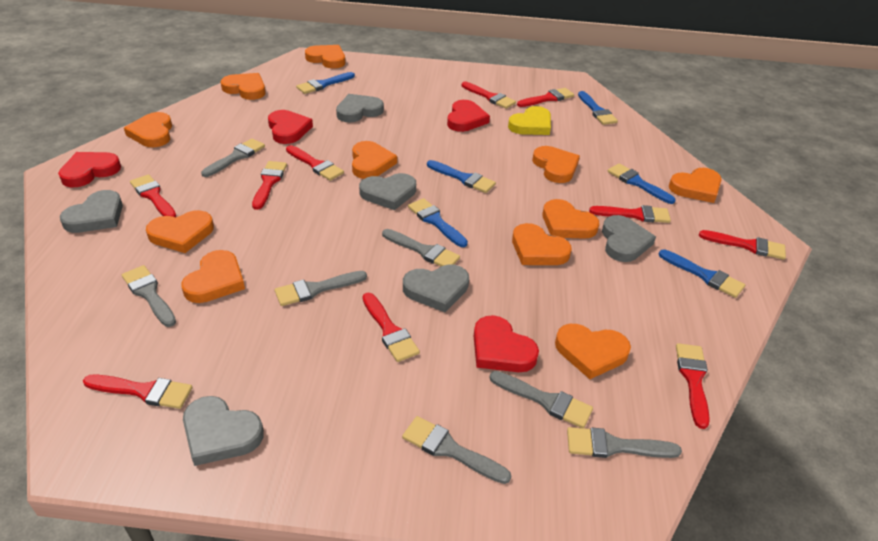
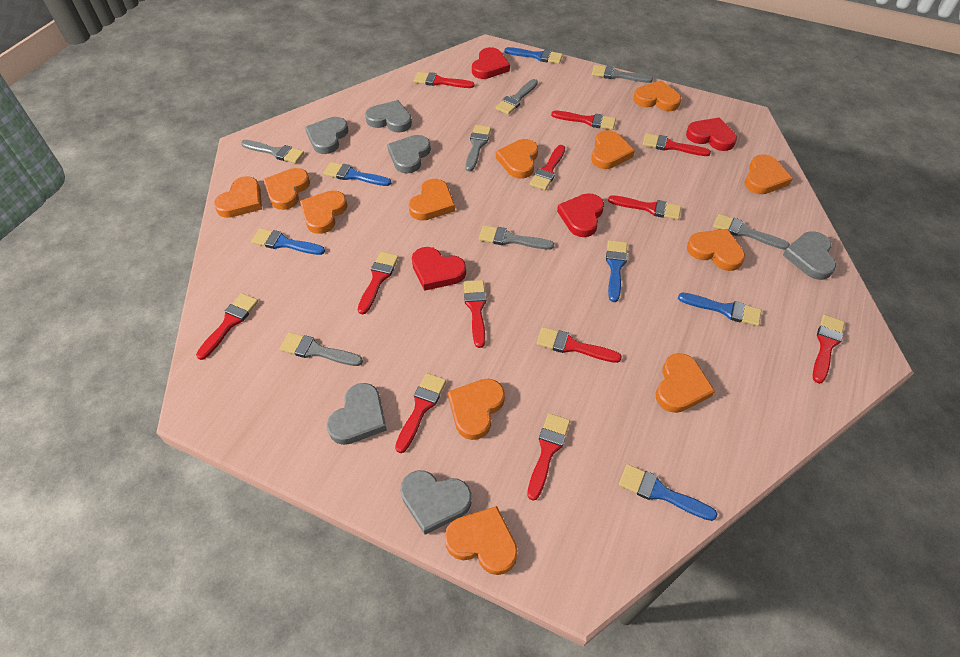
orange heart: [124,112,172,147] [146,210,214,253] [181,250,245,303] [221,73,266,100] [305,45,345,68] [352,141,397,179] [512,223,572,265] [532,146,580,183] [543,199,599,239] [555,324,631,379] [669,168,722,203] = 11 -> [214,176,262,218] [263,168,310,210] [300,190,348,234] [409,179,455,221] [444,506,518,575] [448,379,505,440] [496,139,538,179] [591,130,635,169] [633,80,681,111] [656,353,715,413] [687,229,745,271] [745,154,793,194] = 12
red brush: [83,374,193,409] [130,174,176,218] [252,161,287,210] [286,145,344,181] [363,293,420,362] [462,82,516,109] [517,88,574,107] [589,205,671,223] [676,343,710,429] [699,230,786,260] = 10 -> [196,293,258,360] [358,252,399,315] [395,373,446,453] [414,72,475,88] [464,280,486,348] [527,413,570,501] [529,145,565,190] [536,327,622,363] [551,111,616,130] [608,195,681,220] [643,133,711,156] [813,315,845,384] = 12
yellow heart: [508,106,551,135] = 1 -> none = 0

